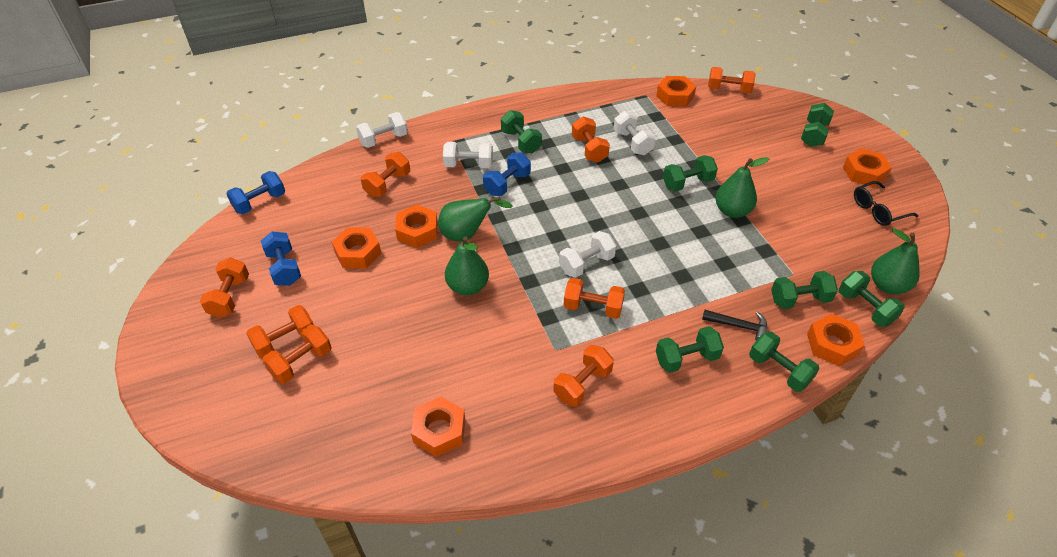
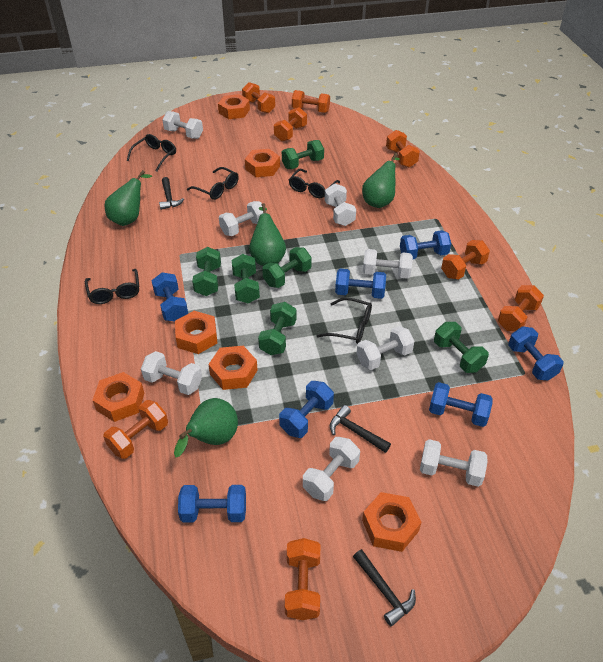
black glasses: [854,181,918,226] = 1 -> [85,269,139,304] [127,134,176,171] [187,167,239,200] [289,168,340,198] [317,297,372,344] = 5
black hammer: [702,310,767,341] = 1 -> [159,177,184,210] [330,405,391,453] [353,549,416,626] = 3
blue dumbbell: [226,171,285,214] [261,232,301,286] [483,152,531,196] = 3 -> [151,272,188,321] [178,485,246,523] [279,381,334,438] [335,269,386,299] [400,230,451,259] [429,382,493,427] [508,326,564,380] = 7
green dumbbell: [501,110,542,153] [656,326,724,373] [663,155,718,191] [749,331,819,392] [771,271,838,309] [801,103,834,147] [839,271,905,327] = 7 -> [192,247,221,296] [231,254,260,303] [258,302,297,355] [262,247,312,288] [282,140,324,169] [434,322,489,373] = 6
white dumbbell: [356,112,408,148] [443,142,493,168] [559,231,616,278] [613,111,656,155] = 4 -> [141,351,202,395] [162,111,203,139] [219,201,263,236] [303,437,360,501] [325,184,356,226] [357,326,414,370] [363,249,413,279] [420,439,487,487] = 8

